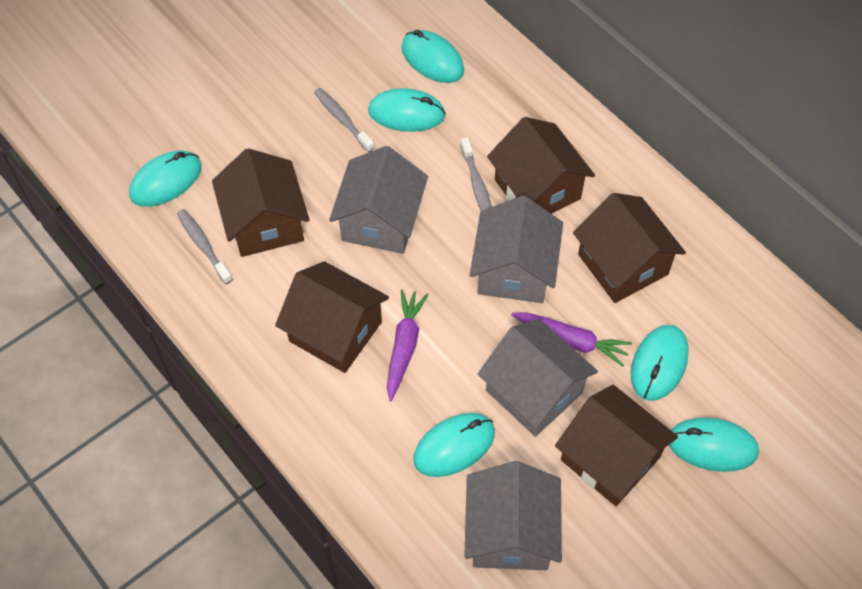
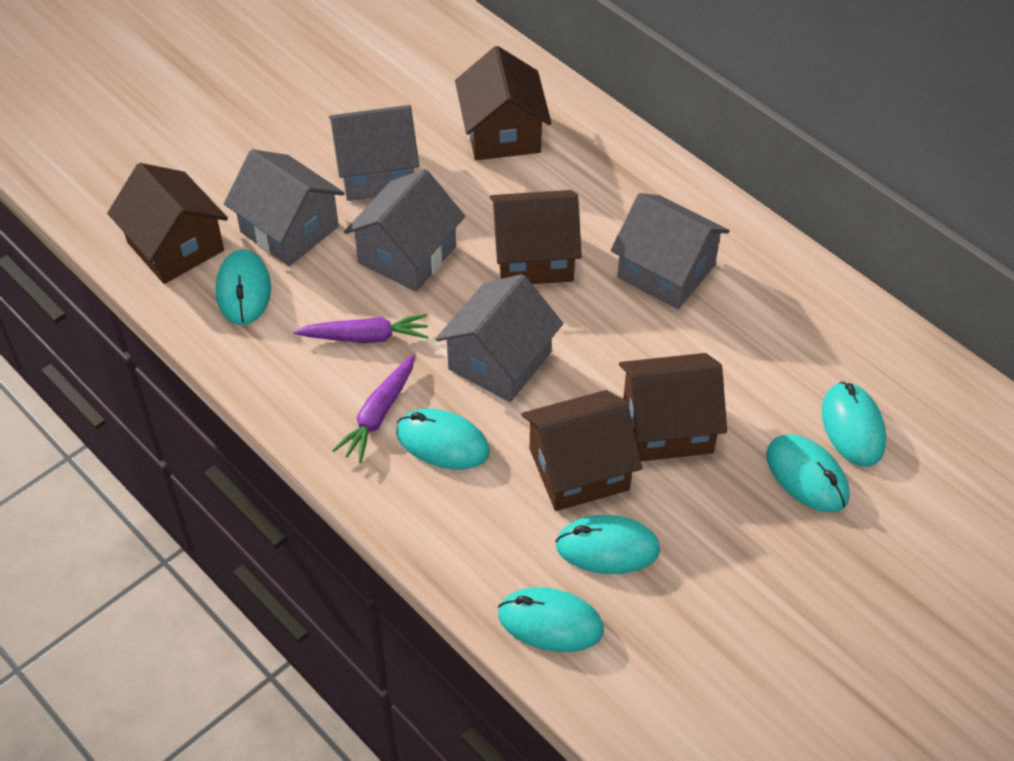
grey house: [329,146,428,254] [464,461,562,570] [470,196,563,303] [478,319,598,437] = 4 -> [224,149,345,266] [329,105,419,201] [344,169,465,292] [436,274,563,402] [611,193,730,309] = 5
grey toothbrush: [177,209,233,284] [314,88,374,153] [460,137,492,211] = 3 -> none = 0

